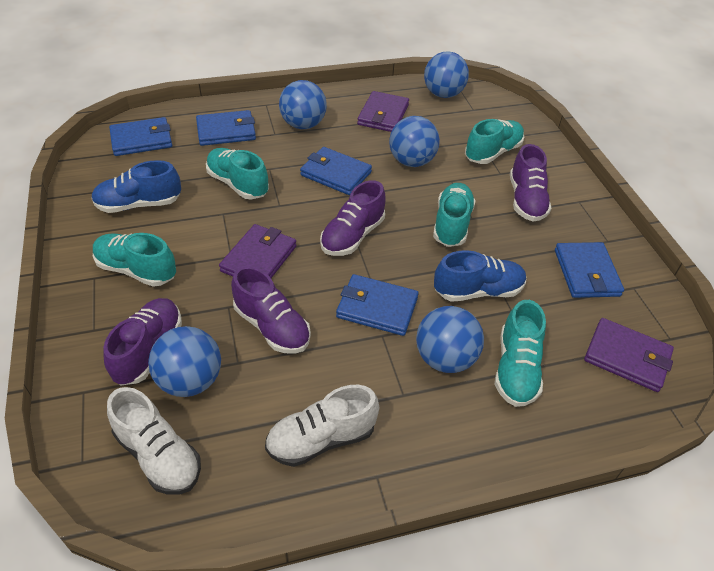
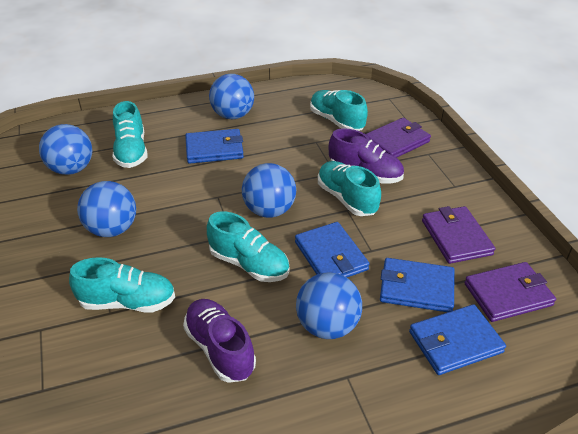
blue shoe: [91,160,181,213] [434,250,527,302] = 2 -> none = 0
blue wallet: [109,117,172,156] [196,110,256,146] [300,147,372,195] [336,274,419,336] [555,242,624,298] = 5 -> [185,129,244,164] [295,222,369,277] [380,258,455,312] [409,304,506,375] = 4
purple shoe: [103,298,182,386] [231,266,311,354] [320,180,385,256] [510,144,552,221] = 4 -> [183,299,256,383] [329,128,404,184] = 2
white shoe: [107,387,201,495] [265,385,379,467] = 2 -> none = 0

